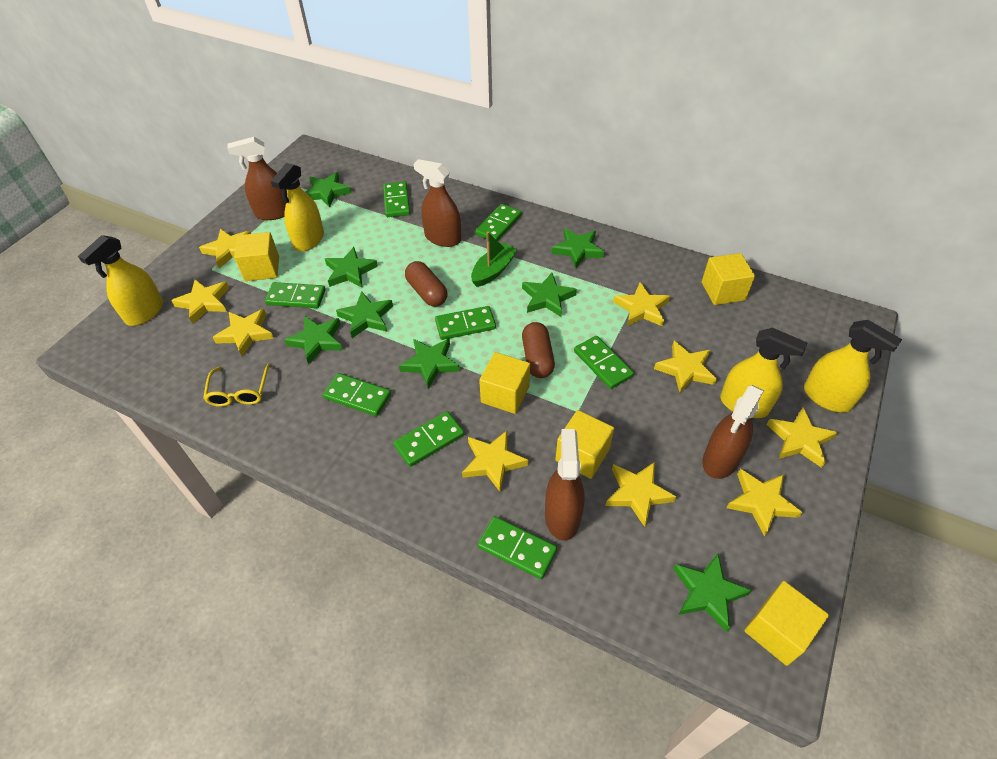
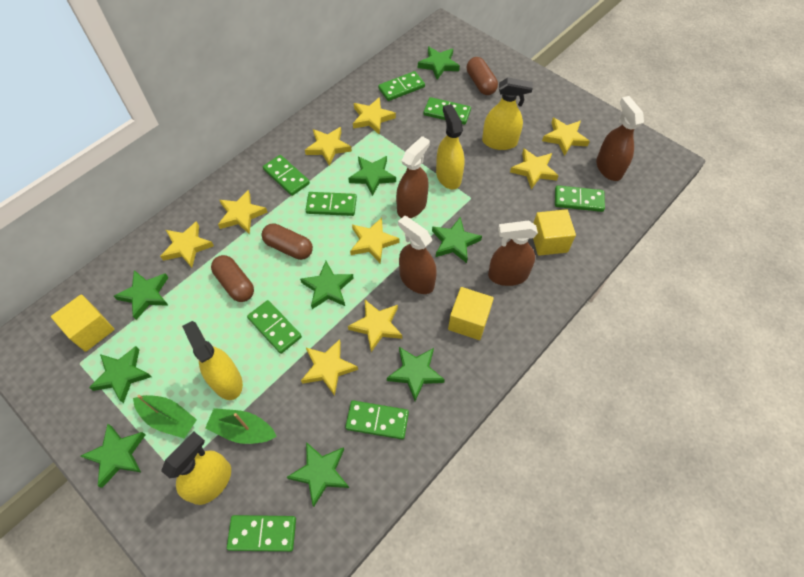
brown capsule: [405,261,448,307] [522,322,555,378] = 2 -> [211,255,254,302] [262,223,313,260] [467,57,498,95] = 3
green boat: [471,231,518,287] = 1 -> [133,395,197,438] [205,408,277,444] = 2
green star: [284,316,343,364] [305,172,351,208] [325,247,378,288] [336,291,393,338] [399,339,460,389] [522,273,577,317] [551,228,604,268] [673,553,752,632] = 8 -> [81,424,146,488] [89,346,152,403] [114,270,169,320] [287,442,349,507] [300,261,354,309] [348,156,396,196] [387,347,445,401] [418,47,460,80] [432,217,482,263] = 9
yellow cube: [234,232,279,281] [479,352,530,414] [555,410,614,479] [702,253,755,305] [744,581,829,666] = 5 -> [51,294,115,352] [448,287,494,340] [533,209,576,256] = 3
yellow glasses: [203,363,270,407] = 1 -> none = 0

